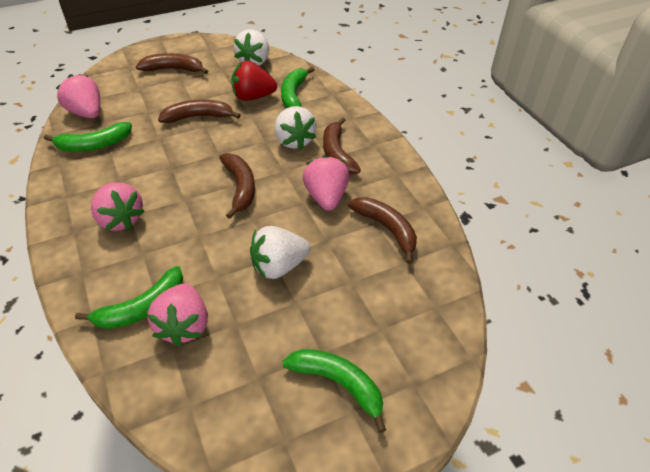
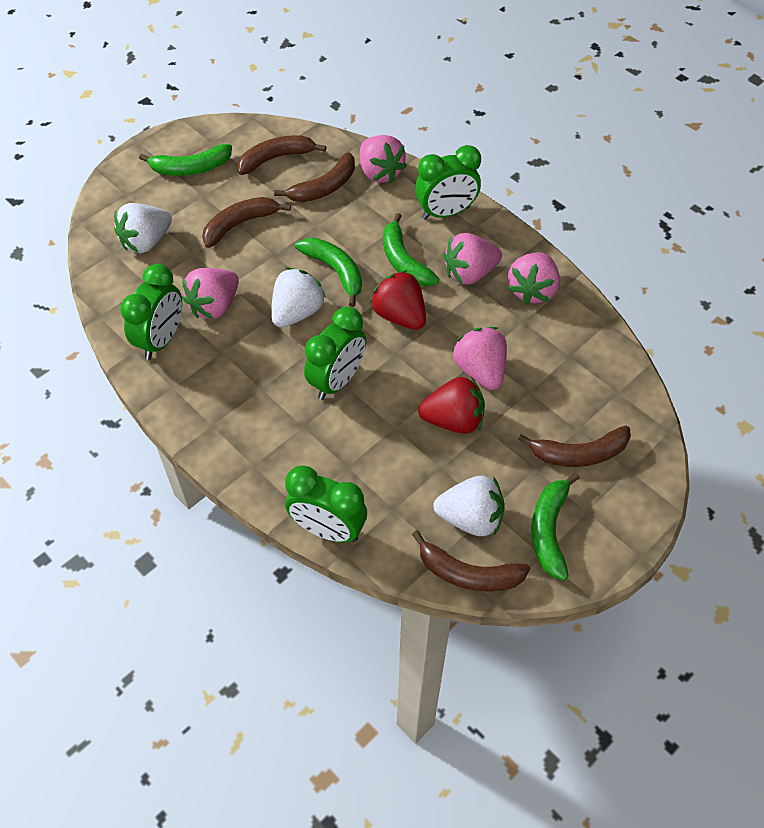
green clock: none = 0 -> [120,264,182,360] [285,465,367,542] [304,307,366,400] [415,145,481,220] = 4
pink strawberry: [56,74,100,118] [91,182,145,231] [147,283,208,347] [303,155,349,211] = 4 -> [182,268,239,319] [360,135,407,183] [443,233,502,285] [453,327,507,390] [507,252,560,305] = 5
red strawberry: [231,61,277,101] = 1 -> [370,270,426,330] [418,377,485,434] = 2

